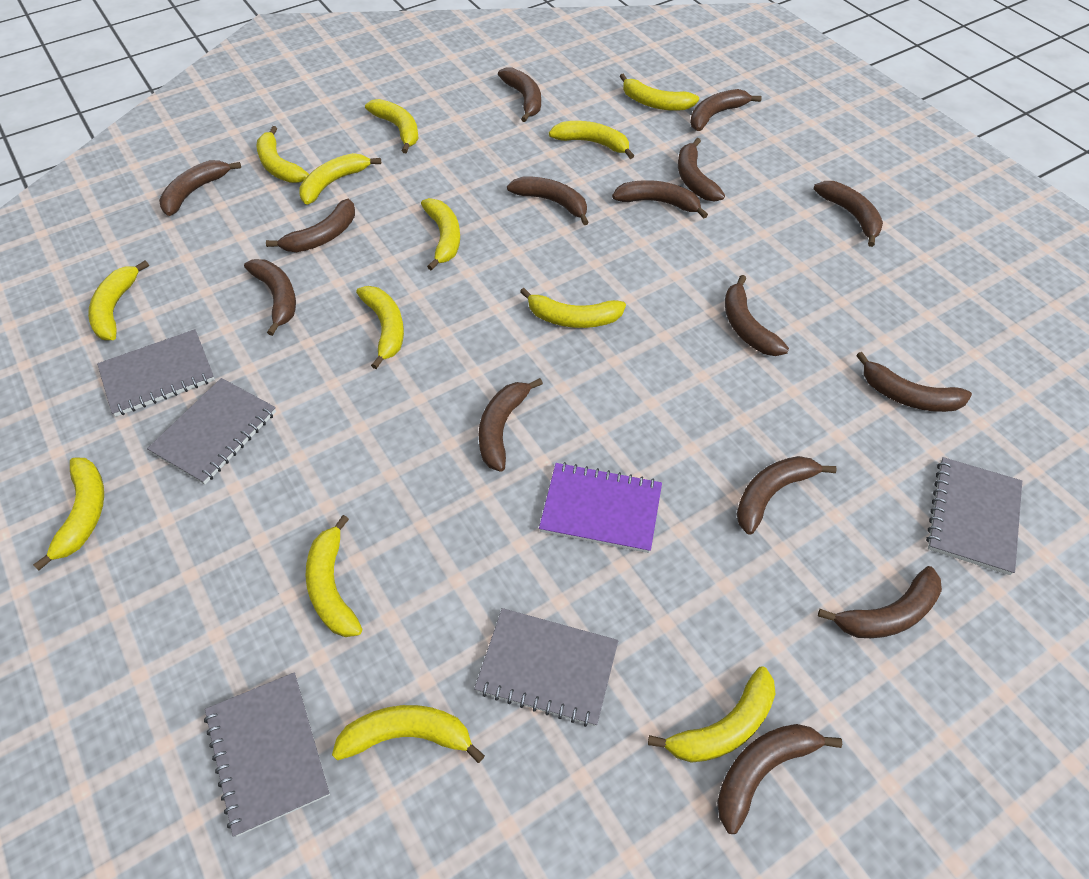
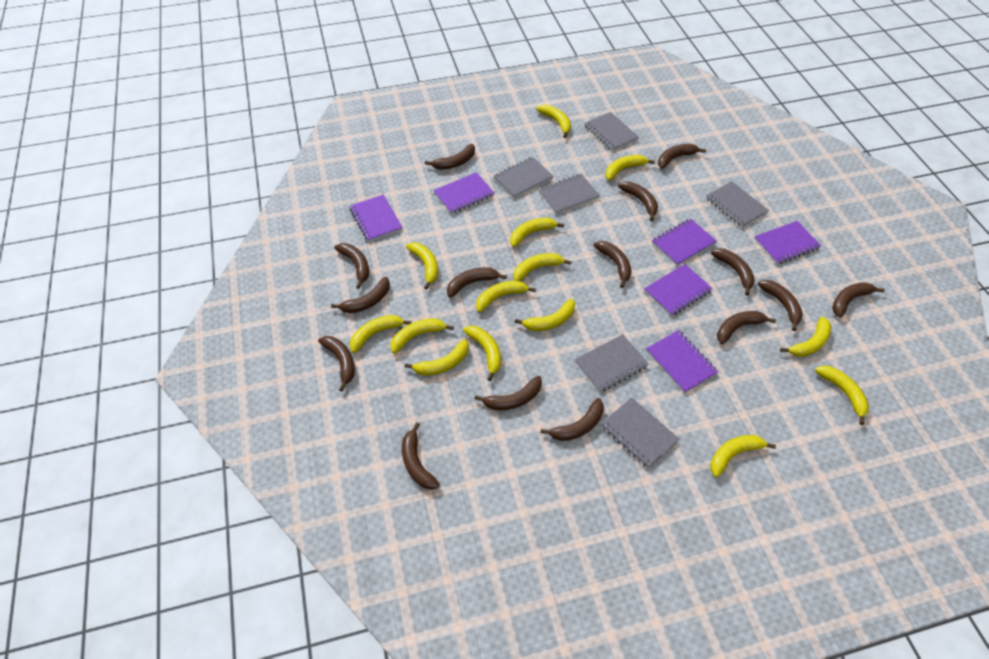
grey notebook: [97,329,215,417] [147,378,276,484] [204,672,330,837] [474,608,618,727] [926,457,1022,575] = 5 -> [494,157,554,198] [539,174,600,214] [575,334,649,393] [585,112,639,151] [601,397,680,469] [706,181,769,228] = 6
purple notebook: [539,462,662,553] = 1 -> [350,195,403,242] [433,172,495,214] [644,264,713,316] [646,330,718,393] [652,219,717,266] [754,221,821,264] = 6
yellow banana: [33,458,104,570] [88,260,149,340] [256,126,309,183] [299,153,381,205] [306,515,362,637] [332,705,485,763] [356,286,404,369] [365,99,419,153] [421,198,460,271] [520,288,626,328] [549,121,634,159] [620,73,699,111] [648,667,775,763] = 13 -> [350,315,411,353] [390,318,454,354] [405,339,469,376] [406,242,438,289] [463,326,501,381] [476,281,536,312] [510,218,564,247] [513,253,572,281] [515,299,575,331] [536,104,571,138] [606,155,655,180] [710,435,776,477] [780,317,831,357] [815,366,869,425] = 14

